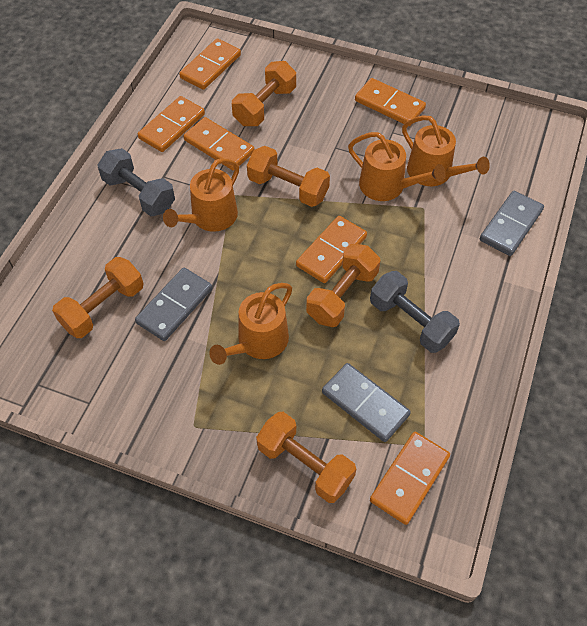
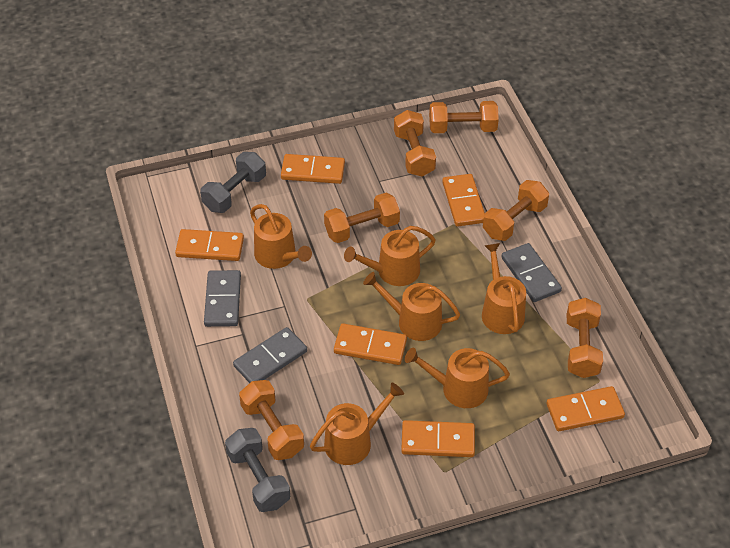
orange dumbbell: [52,257,144,338] [232,61,296,126] [247,146,330,207] [256,412,356,503] [306,244,381,327] = 5 -> [239,380,304,460] [324,193,400,243] [394,110,436,177] [429,101,499,133] [483,180,549,241] [567,298,603,378] = 6
orange watering can: [163,158,239,232] [209,283,292,365] [348,132,446,201] [402,115,490,186] = 4 -> [250,204,312,269] [310,382,404,465] [344,226,436,286] [363,272,460,341] [405,348,510,408] [482,243,526,334] = 6

